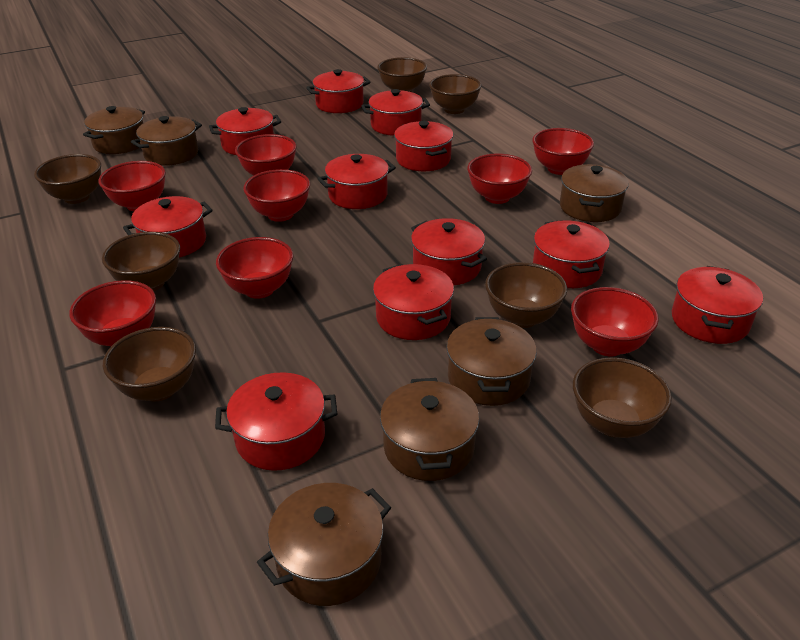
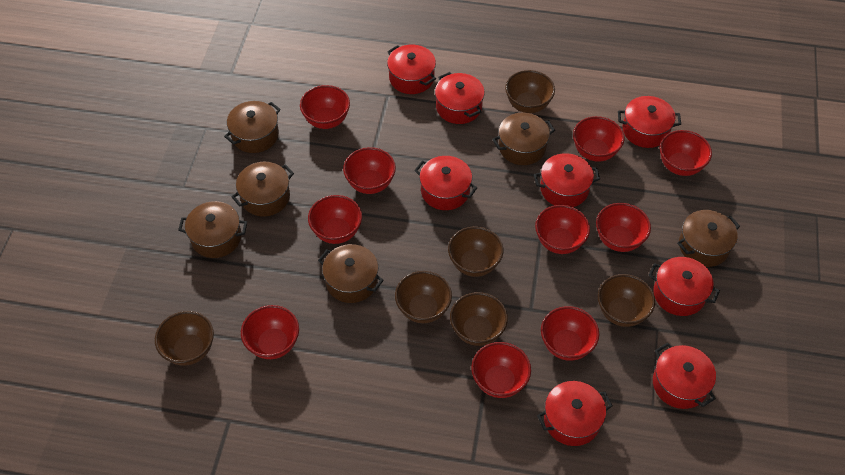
brown bowl: [34,154,101,204] [102,232,180,291] [103,327,196,401] [377,57,427,92] [429,74,482,114] [485,262,567,328] [573,357,672,438] = 7 -> [155,311,214,366] [395,271,452,323] [448,226,503,277] [450,292,508,346] [505,70,555,113] [598,274,655,327] = 6
red bowl: [69,280,156,346] [98,161,166,211] [216,237,293,299] [235,134,297,175] [243,169,310,222] [467,153,532,204] [532,128,594,175] [571,287,659,356] = 8 -> [241,305,299,359] [300,85,350,129] [308,195,362,244] [343,147,396,194] [471,342,531,398] [535,205,590,254] [541,306,599,361] [573,116,624,162] [596,203,651,252] [660,130,712,176] = 10
red pot: [123,196,213,258] [209,107,281,155] [215,372,337,471] [306,69,371,113] [317,154,396,209] [362,89,430,136] [373,264,454,340] [394,121,453,171] [411,218,487,285] [533,220,610,288] [672,266,763,344] = 11 -> [387,45,436,94] [414,156,478,210] [435,72,485,124] [534,153,600,207] [537,381,612,446] [618,96,681,148] [649,257,720,316] [653,343,716,409] = 8

